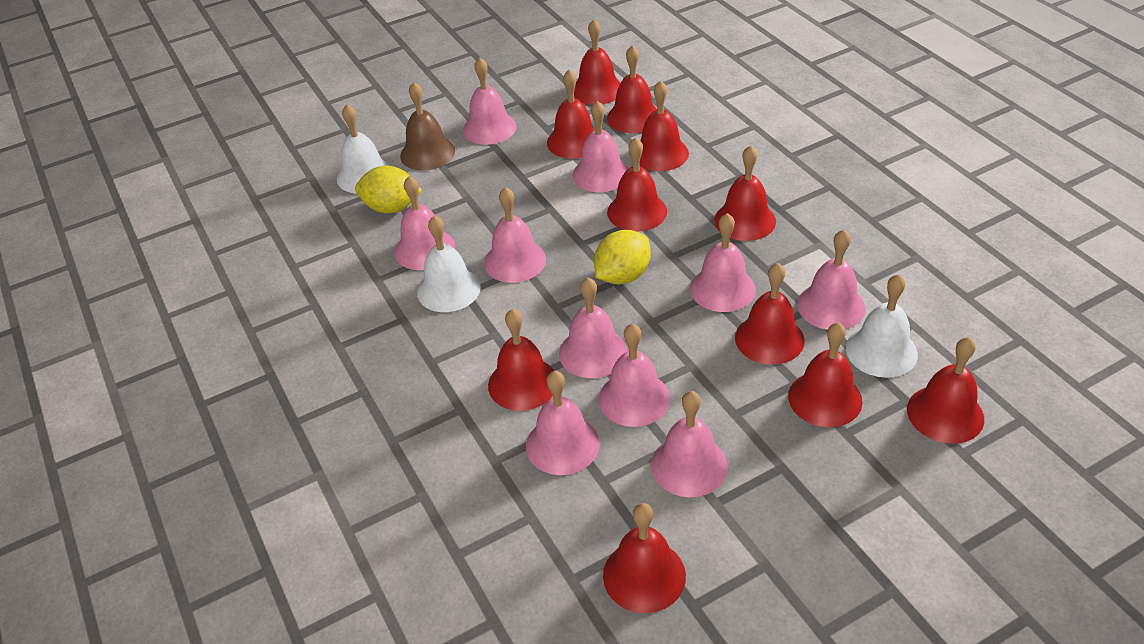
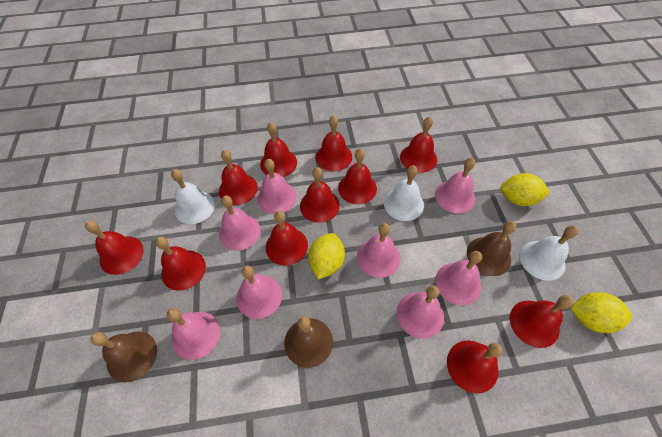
brown bell: [400,82,455,170] = 1 -> [91,331,157,382] [284,316,333,368] [467,221,516,276] = 3
pink bell: [394,176,455,270] [463,57,517,145] [484,187,546,283] [526,371,600,475] [559,277,627,378] [572,101,629,192] [599,324,670,427] [651,391,728,497] [690,213,756,312] [797,230,866,330] = 10 -> [167,308,220,360] [219,196,261,250] [236,266,282,319] [257,159,297,214] [357,223,400,278] [397,285,444,339] [435,158,475,213] [435,251,482,305] = 8
yellow lemon: [355,165,422,213] [594,230,651,284] = 2 -> [308,233,345,279] [501,173,550,206] [571,292,632,333] = 3

